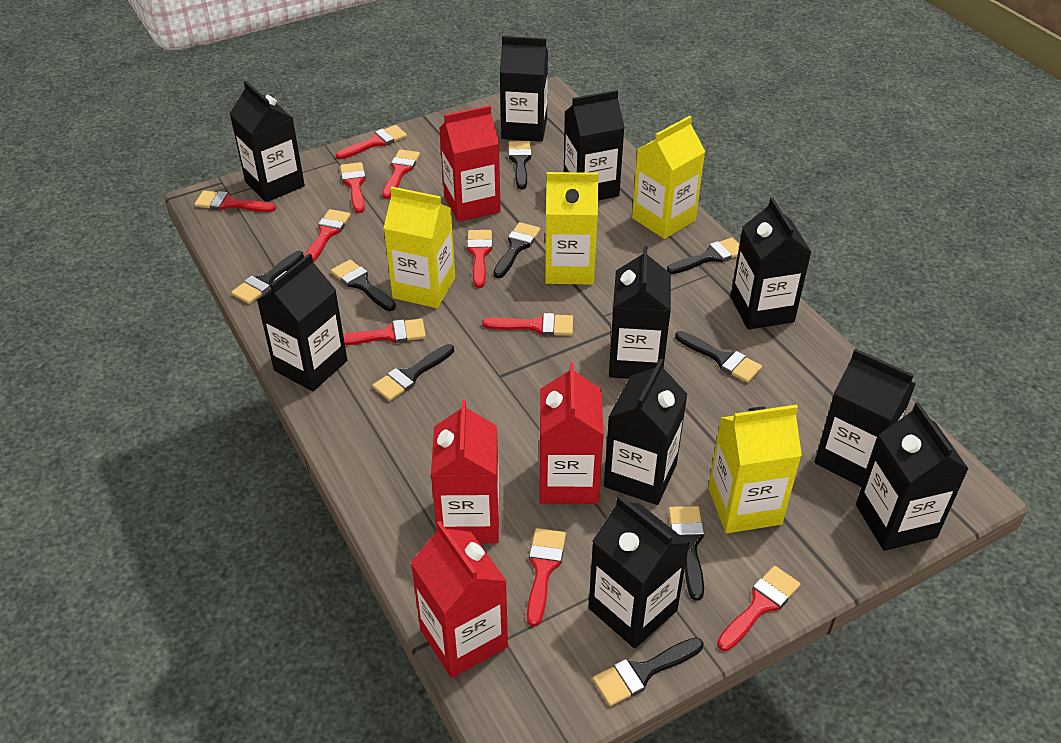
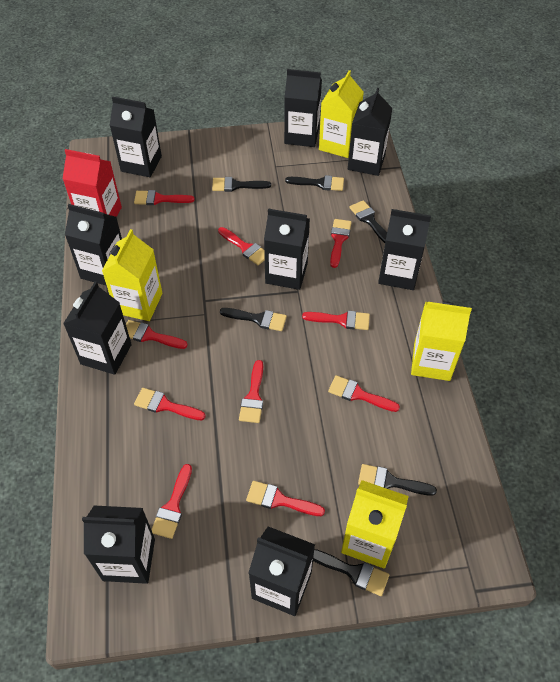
black brush: [231,251,304,304] [331,259,396,311] [372,344,454,401] [493,222,540,278] [508,141,532,190] [593,637,703,706] [667,238,740,274] [669,506,704,601] [675,331,762,383] = 9 -> [212,177,271,192] [220,308,287,331] [285,175,344,191] [313,549,389,596] [349,200,387,243] [358,464,437,496] = 6
black carton: [229,81,305,202] [257,253,347,391] [500,36,548,142] [564,90,625,200] [589,495,690,649] [604,359,688,505] [609,246,671,379] [731,198,811,330] [814,349,916,487] [856,402,969,551] = 10 -> [63,281,132,375] [65,204,122,286] [82,506,155,584] [110,97,162,177] [248,526,315,616] [264,209,310,290] [284,69,322,147] [348,88,392,176] [378,209,431,290] = 9
red carton: [410,521,508,678] [431,400,499,543] [439,105,501,222] [539,363,604,504] = 4 -> [63,149,122,217] = 1

